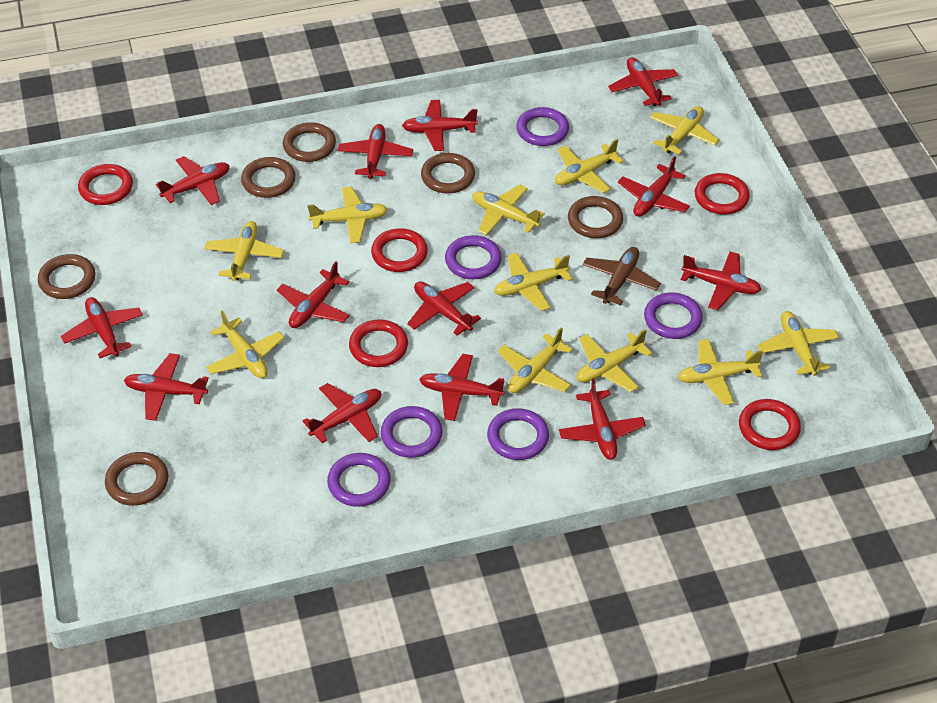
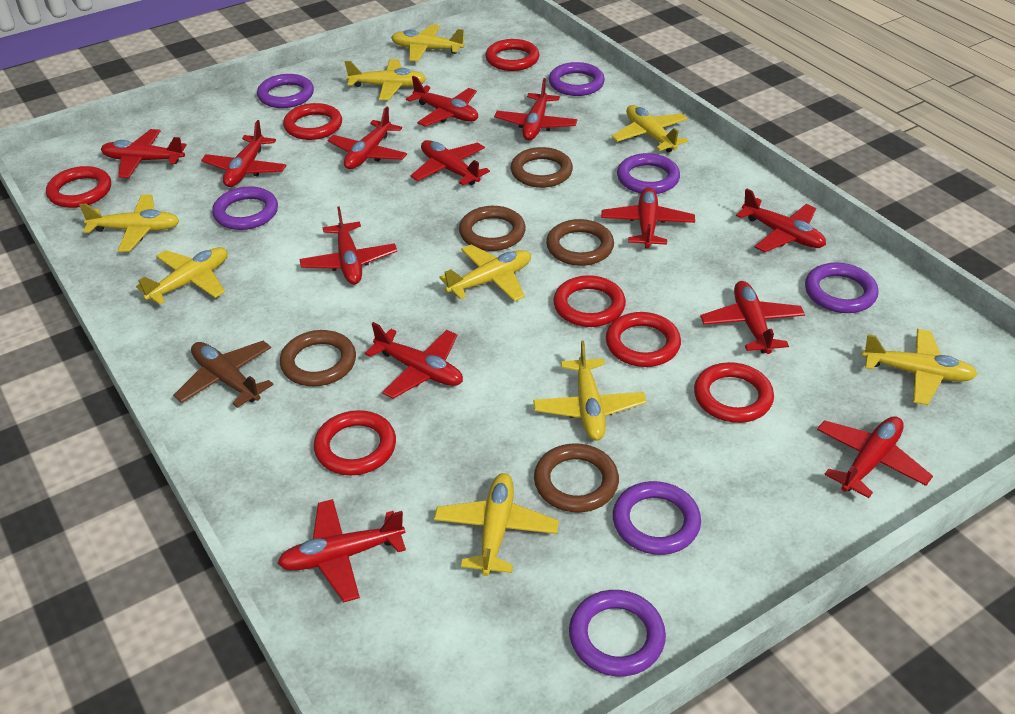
brown ring: [38,254,96,299] [105,452,169,506] [241,157,296,198] [283,122,336,162] [421,153,475,194] [568,196,623,238] = 6 -> [280,330,356,386] [459,206,526,251] [511,147,573,188] [534,443,619,513] [546,219,614,266] = 5
purple ring: [327,453,391,507] [381,406,443,458] [445,235,502,279] [487,408,549,460] [516,107,569,146] [644,293,703,339] = 6 -> [212,186,278,230] [257,74,314,108] [549,62,605,96] [569,590,666,677] [613,481,701,555] [617,153,680,194] [805,263,878,313] = 7
red ring: [78,164,133,205] [349,319,408,367] [371,228,428,272] [695,173,750,215] [739,399,801,450] = 5 -> [46,166,111,208] [283,103,342,140] [314,410,396,475] [485,39,539,71] [553,275,626,327] [606,312,681,367] [694,362,774,423] = 7
yellow plane: [204,221,284,281] [206,311,284,378] [307,187,388,243] [472,184,545,235] [494,253,573,311] [498,327,573,393] [555,139,624,193] [577,329,652,392] [650,106,720,155] [678,339,763,405] [757,311,839,376] = 11 -> [79,195,179,252] [136,247,228,305] [345,59,426,100] [391,24,465,62] [434,473,559,576] [439,245,531,301] [533,340,646,440] [611,105,688,152] [862,329,978,405] = 9

